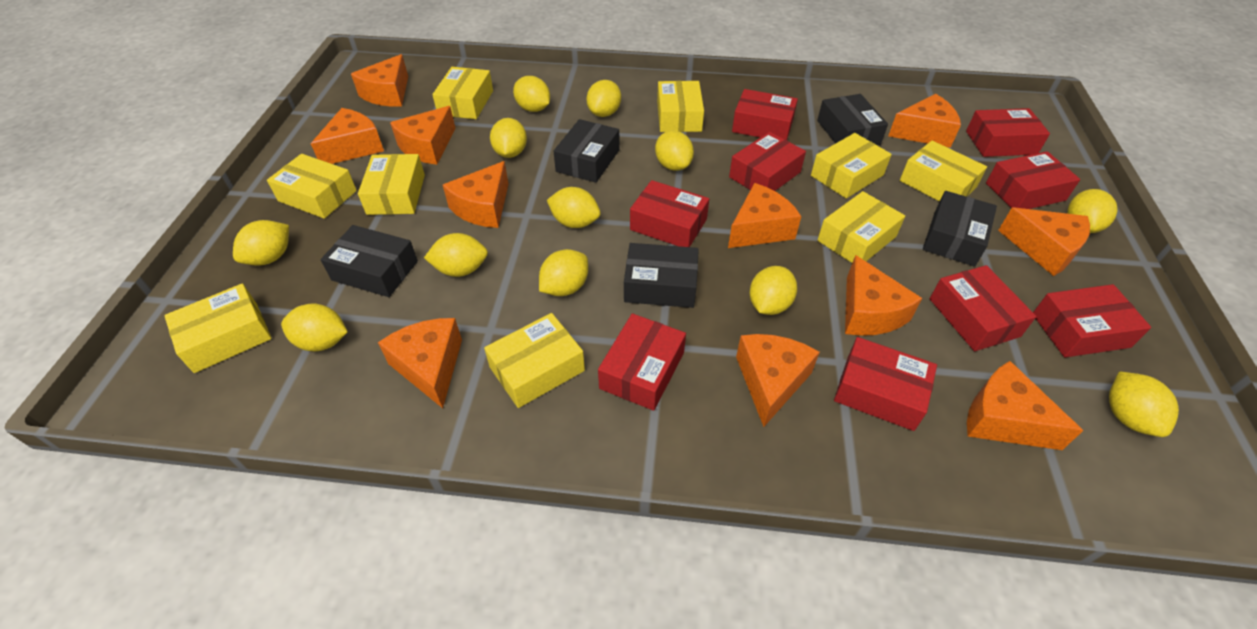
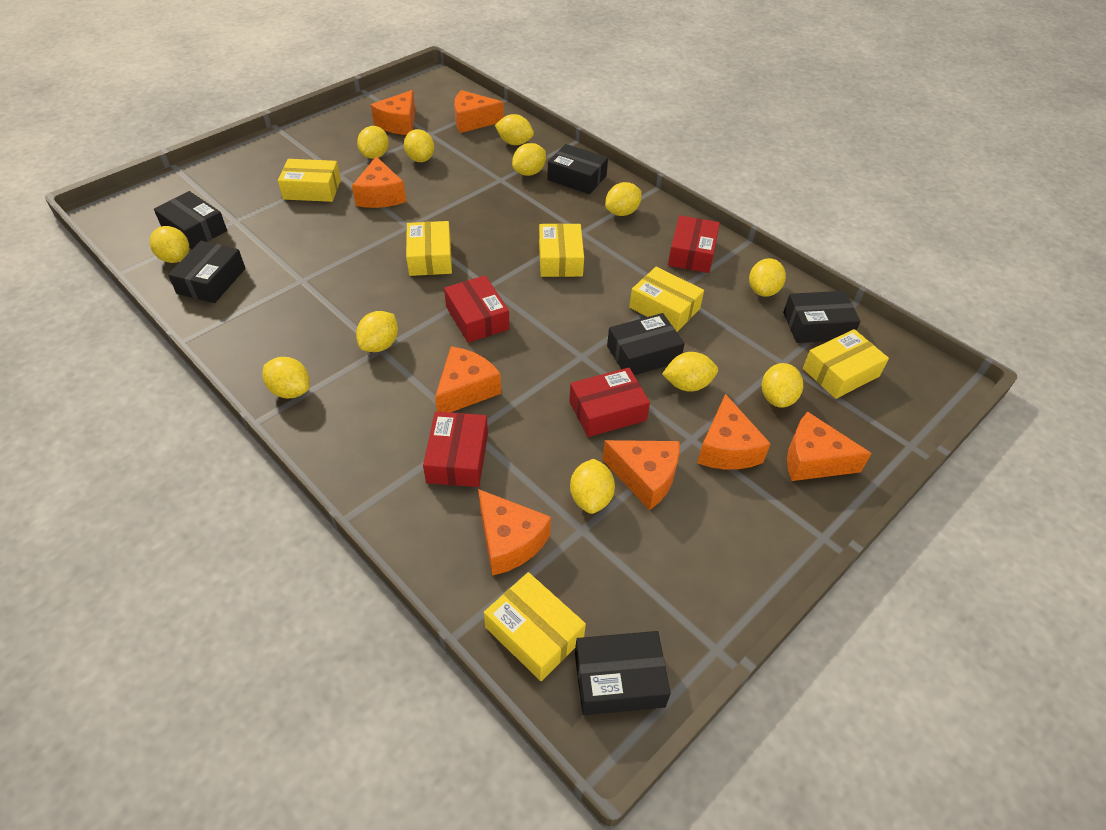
black box: [321,225,418,297] [554,119,620,183] [624,243,699,308] [817,94,888,146] [923,191,997,267] = 5 -> [154,191,227,249] [168,241,245,303] [547,144,608,194] [575,631,671,715] [607,313,685,375] [783,291,861,343] = 6
orange cheese: [311,108,384,164] [351,54,408,107] [378,318,462,408] [390,106,456,165] [443,161,508,228] [728,183,801,248] [736,334,820,427] [845,255,922,336] [888,94,961,148] [967,361,1083,450] [998,208,1090,276] = 11 -> [352,156,406,208] [371,90,415,135] [435,346,501,413] [454,90,504,133] [478,489,551,576] [602,440,680,510] [697,394,771,470] [787,412,872,481] = 8
red box: [598,313,686,411] [630,180,709,247] [729,132,806,191] [732,89,798,140] [834,337,937,431] [930,265,1036,351] [966,108,1050,157] [986,151,1080,209] [1033,284,1151,357] = 9 -> [423,412,488,487] [444,275,510,343] [569,368,650,437] [668,215,720,273] = 4
yellow box: [164,283,272,373] [267,154,357,219] [358,154,425,215] [432,67,493,119] [484,313,585,408] [657,81,704,132] [811,133,892,198] [817,191,905,263] [900,141,987,202] = 9 -> [278,159,341,202] [406,221,452,276] [484,572,586,681] [539,223,584,277] [629,267,704,332] [803,329,889,399] = 6

